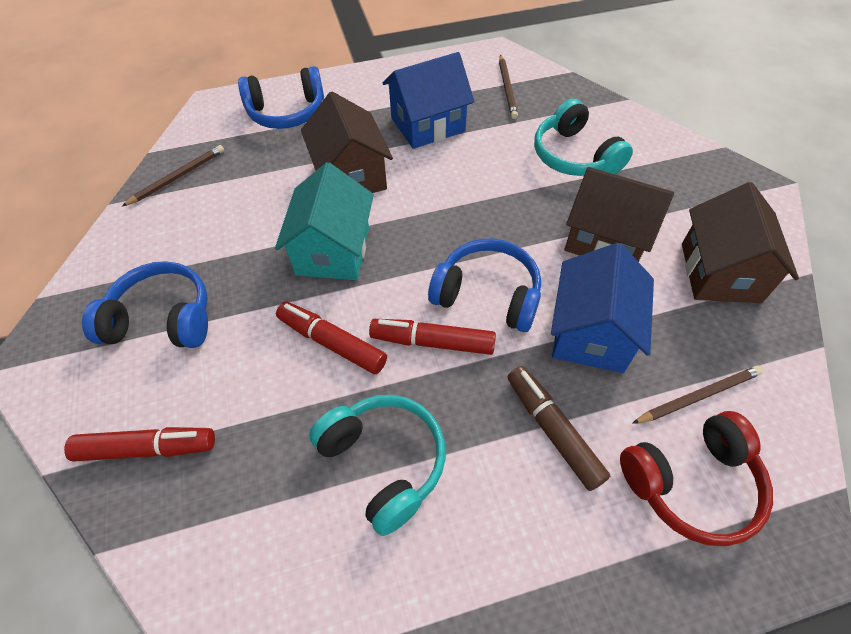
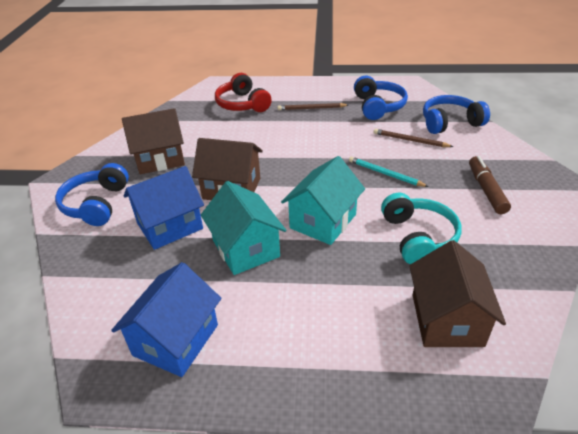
brown pencil: [122,145,224,206] [499,54,518,119] [632,366,763,424] = 3 -> [278,103,348,110] [374,129,454,147] = 2
red marker: [64,427,215,462] [276,302,387,374] [369,319,496,355] = 3 -> none = 0
turquoise headphones: [309,395,446,536] [534,99,633,176] = 2 -> [381,193,462,264] = 1
turquoise house: [275,162,374,280] = 1 -> [201,181,286,275] [281,156,365,245] = 2
turquoise pencil: none = 0 -> [349,157,429,187] = 1

